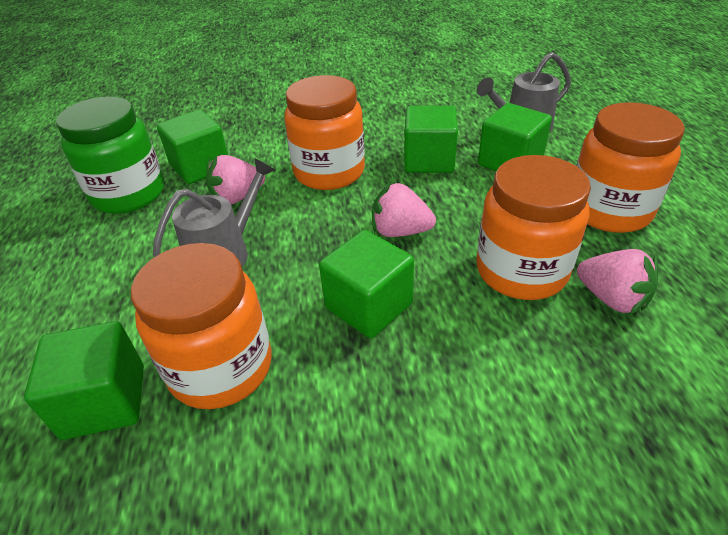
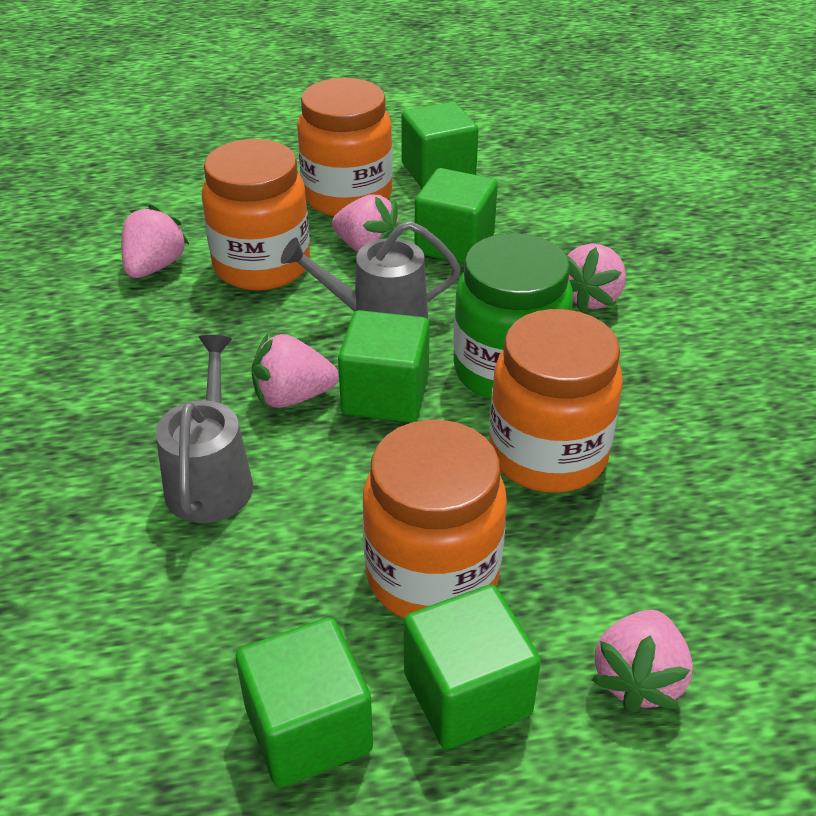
pink strawberry: [206,155,265,205] [372,182,436,237] [577,249,658,315] = 3 -> [121,204,189,278] [252,333,339,408] [332,194,401,252] [567,243,626,312] [591,610,693,713] = 5

